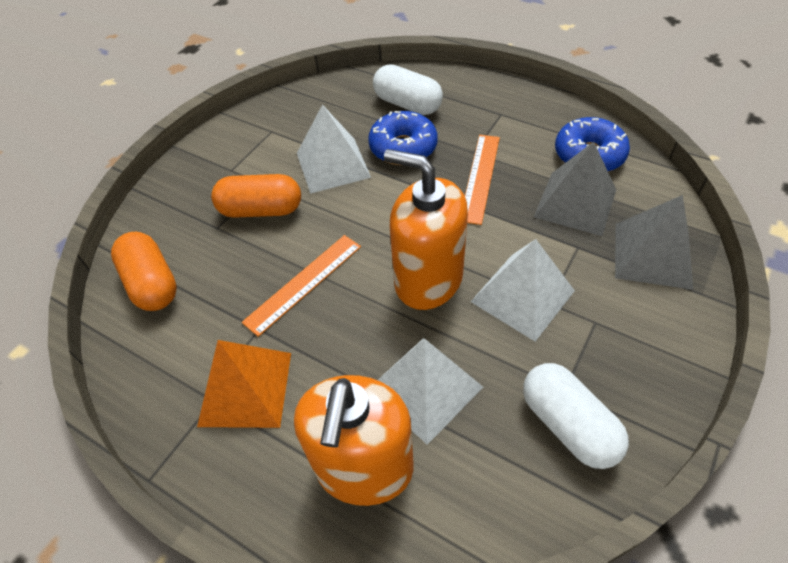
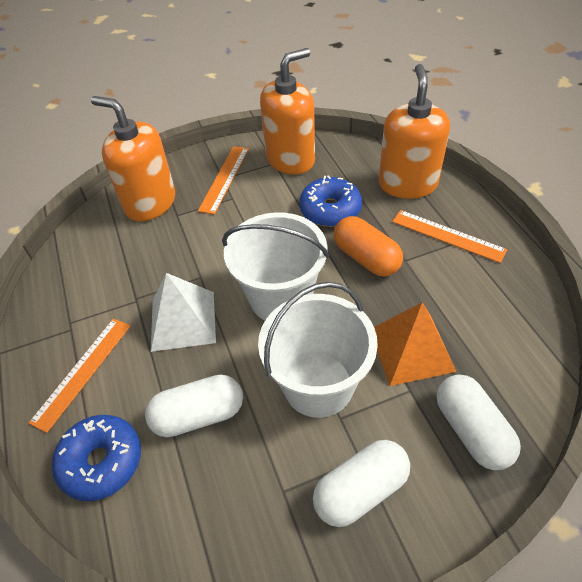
grey pyramid: [534,142,616,236] [615,195,693,290] = 2 -> none = 0
orange capsule: [111,232,177,311] [211,174,301,218] = 2 -> [334,216,403,277] = 1
orange ruler: [242,235,361,337] [465,135,500,225] = 2 -> [29,318,131,433] [198,146,249,215] [392,210,507,263] = 3
orange soap dispenser: [294,375,413,506] [384,149,468,310] = 2 -> [91,96,175,222] [260,48,315,175] [379,64,450,199] = 3
white bucket: none = 0 -> [222,212,329,320] [258,282,378,418] = 2
white capsule: [373,64,443,115] [523,363,629,469] = 2 -> [145,375,243,437] [313,440,410,527] [437,374,521,470] = 3
white pyramid: [297,104,371,194] [378,338,483,445] [471,239,575,342] = 3 -> [151,273,216,352] = 1

